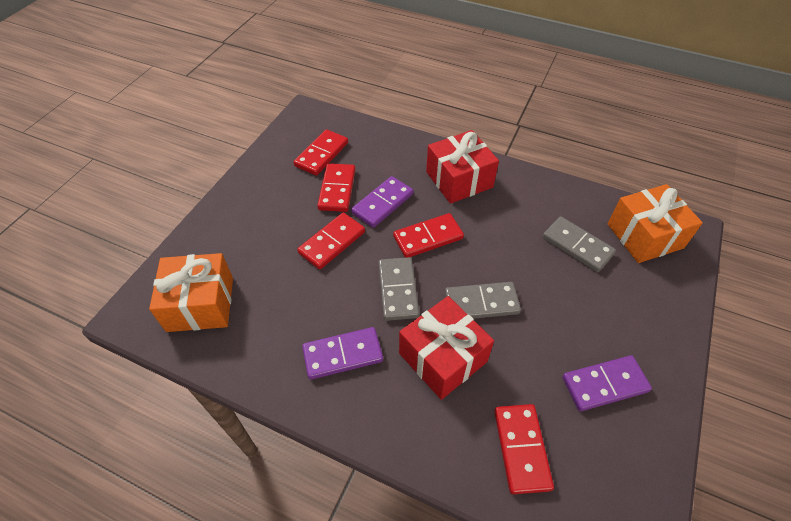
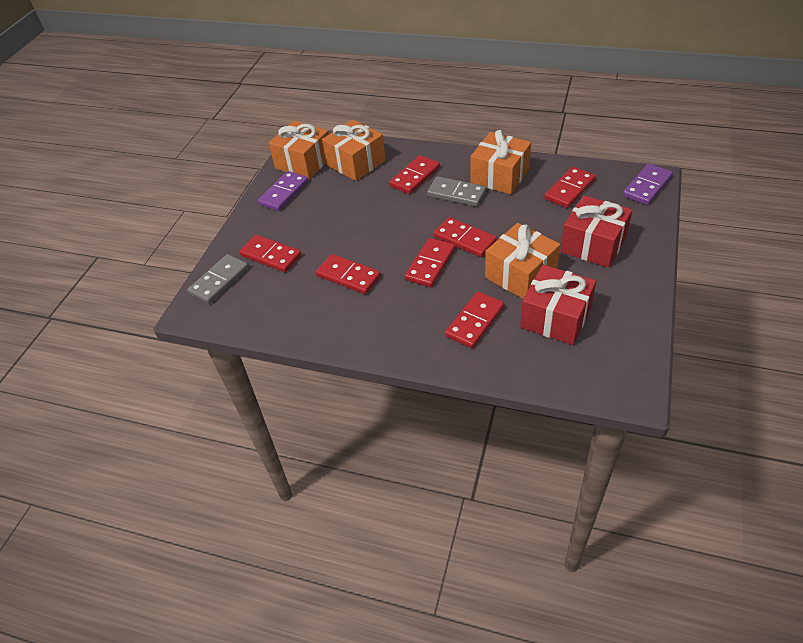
grey domino: [379,257,420,321] [445,282,521,319] [542,216,616,272] = 3 -> [187,254,249,304] [427,176,486,207] = 2
orange gift: [149,253,233,332] [607,184,703,263] = 2 -> [269,121,329,179] [322,120,386,181] [470,130,531,195] [485,223,560,299] = 4
purple domino: [302,327,383,380] [351,176,413,228] [562,355,652,411] = 3 -> [258,171,308,211] [623,163,673,205] = 2
red domino: [293,129,348,176] [297,213,365,269] [317,163,355,212] [393,213,464,258] [494,404,554,494] = 5 -> [239,235,301,272] [316,254,381,294] [389,155,440,194] [405,238,455,287] [434,217,497,257] [445,291,504,348] [544,167,596,208] = 7

